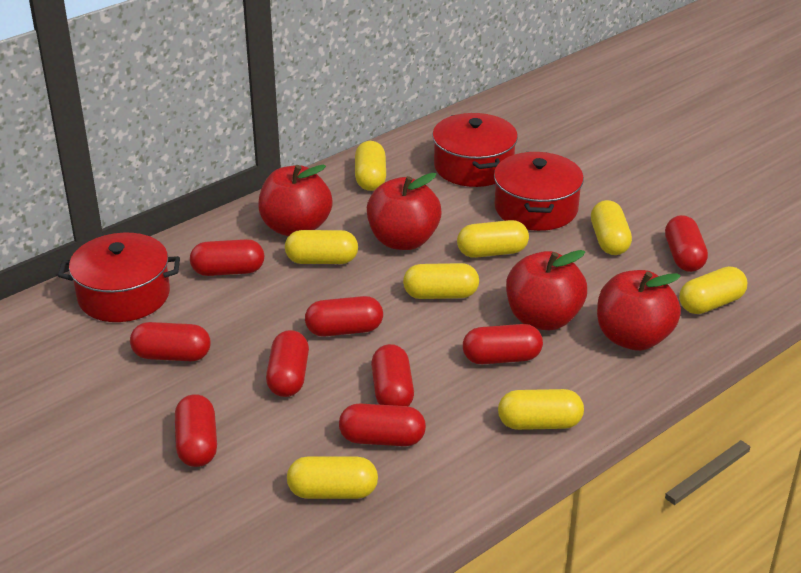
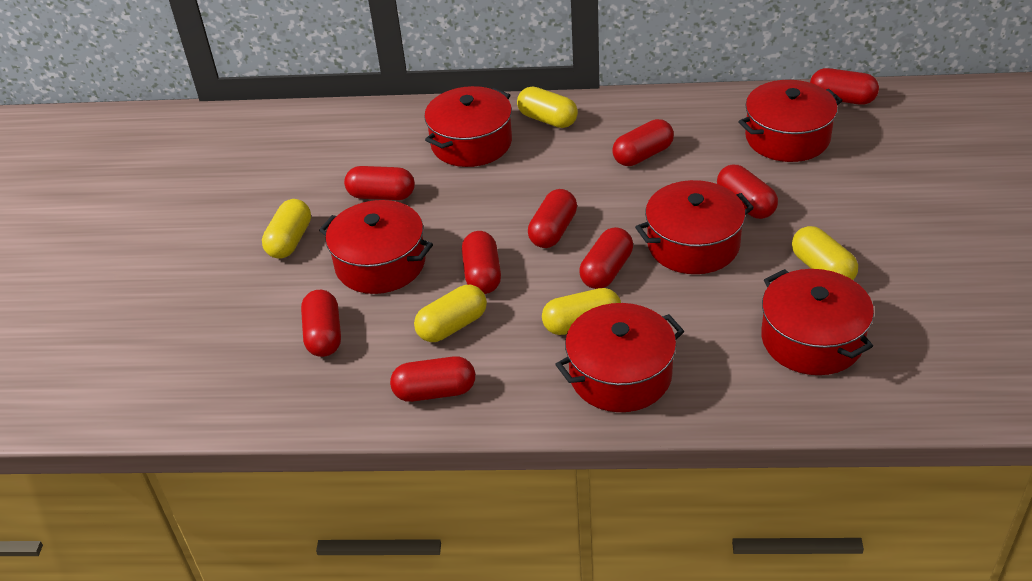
red apple: [258,165,333,236] [367,173,442,250] [506,250,587,330] [597,270,681,351] = 4 -> none = 0
red pot: [58,233,180,322] [432,113,518,187] [494,152,584,231] = 3 -> [319,200,433,294] [424,86,512,167] [555,303,684,412] [635,180,754,274] [738,80,843,162] [761,269,874,375] = 6
yellow capsule: [285,230,358,264] [287,456,378,499] [355,141,386,191] [403,263,479,299] [457,220,529,258] [498,389,584,430] [591,200,632,255] [679,266,747,314] = 8 -> [262,199,311,258] [414,285,487,342] [517,87,578,128] [542,288,621,335] [792,226,858,280] = 5

